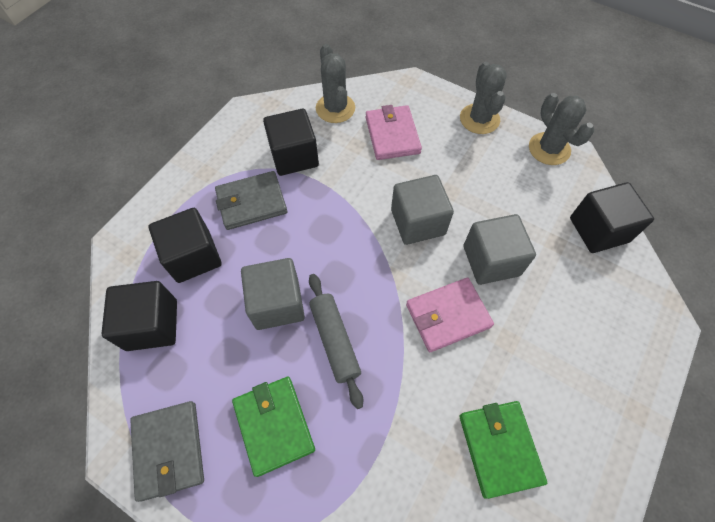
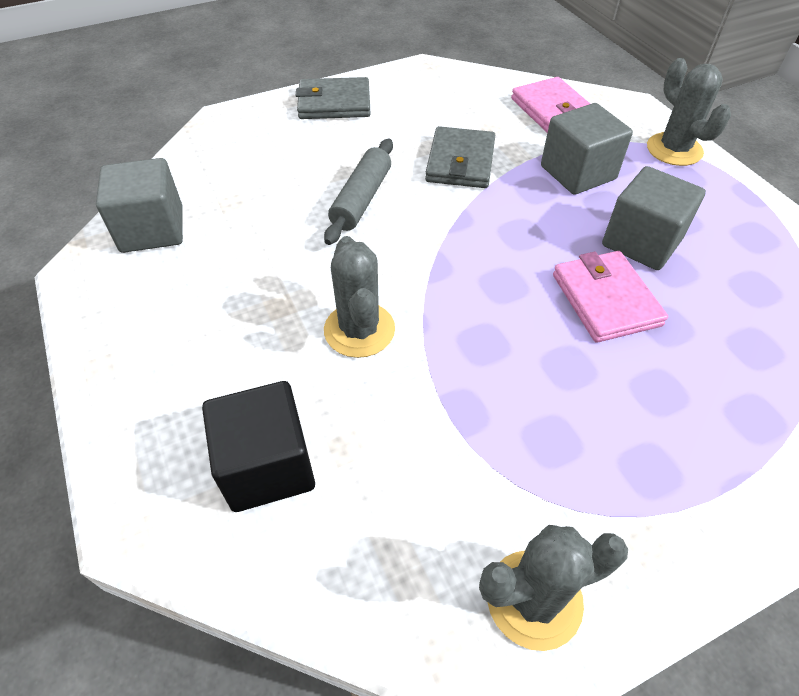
black cube: [101,281,177,351] [148,208,222,283] [263,109,319,176] [570,182,654,253] = 4 -> [202,381,315,512] = 1
green wallet: [232,377,315,477] [460,401,547,499] = 2 -> none = 0

